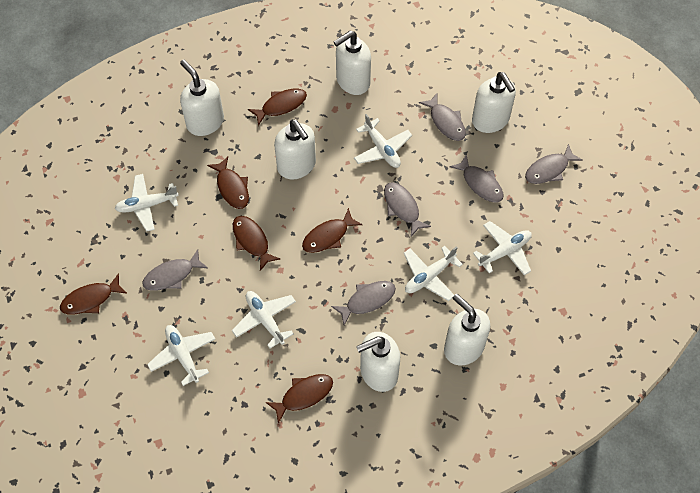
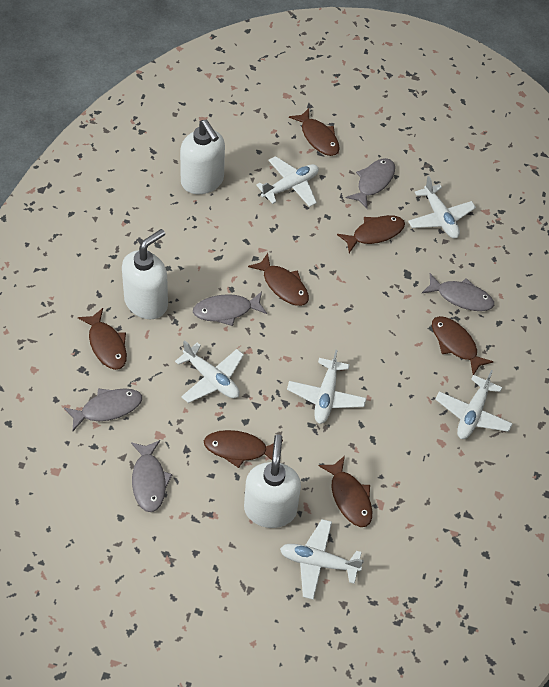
brown fish: [60,273,127,314] [207,157,249,209] [233,216,280,271] [248,88,307,126] [266,374,333,424] [302,208,363,253] = 6 -> [78,308,127,370] [204,430,283,468] [248,253,309,306] [289,108,340,156] [318,456,372,527] [337,215,405,253] [432,316,494,375] = 7
grey fish: [142,250,208,291] [331,281,396,325] [384,182,431,236] [419,94,466,141] [450,154,503,203] [525,144,583,184] = 6 -> [64,388,142,431] [131,440,173,512] [193,291,267,326] [346,158,395,209] [422,273,494,311] = 5
white soap dispenser: [180,60,224,136] [274,119,316,180] [333,31,371,95] [356,332,400,392] [444,294,490,365] [472,72,516,133] = 6 -> [122,229,168,319] [180,120,225,194] [244,435,301,528] = 3

